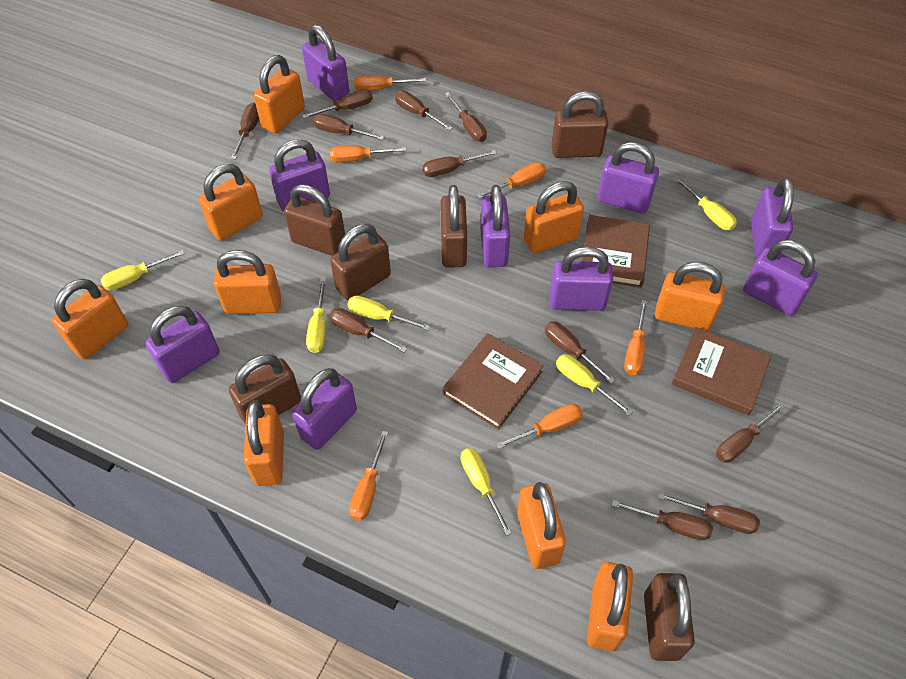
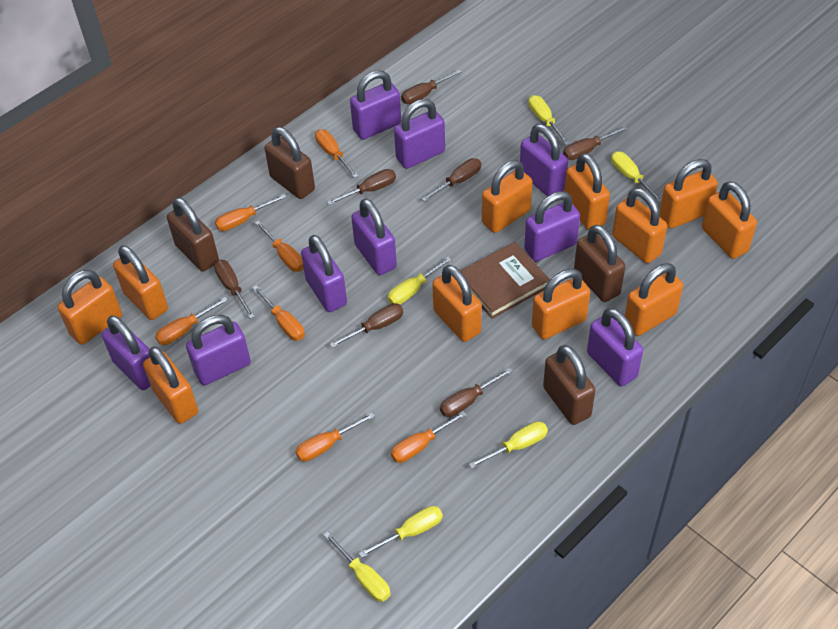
brown book: [442,333,543,430] [582,215,650,288] [671,327,771,415] = 3 -> [460,242,550,319] = 1
brown padlock: [229,354,301,425] [284,184,345,256] [330,224,391,301] [440,185,467,268] [552,91,608,158] [644,573,695,661] = 6 -> [167,197,219,271] [264,127,315,199] [543,345,596,425] [574,225,625,302] = 4
brown screwdriver: [231,103,259,159] [302,89,373,119] [313,114,384,140] [329,308,407,353] [395,90,453,131] [423,150,497,177] [444,92,487,142] [545,321,615,383] [612,500,713,540] [658,492,760,534] [716,403,786,463] = 11 -> [214,260,255,318] [327,169,396,205] [330,303,403,348] [401,69,462,104] [421,158,481,202] [440,367,513,417] [563,126,628,160] = 7
orange padlock: [52,279,128,359] [199,164,263,241] [214,250,281,314] [244,400,284,486] [254,55,305,134] [517,482,566,569] [524,181,584,253] [587,562,633,652] [655,262,725,331] = 9 -> [57,270,122,345] [113,245,168,320] [143,346,198,424] [432,265,482,342] [482,160,532,233] [532,269,590,339] [564,153,610,230] [612,188,667,263] [625,263,683,336] [660,159,718,229] [702,181,757,259] = 11
orange screwdriver: [330,145,406,162] [349,431,388,521] [354,75,426,91] [476,162,546,199] [496,404,583,449] [624,300,648,375] = 6 -> [155,297,228,345] [215,194,286,231] [253,285,305,341] [255,220,304,272] [295,413,375,462] [315,129,358,178] [391,411,467,463] = 7

